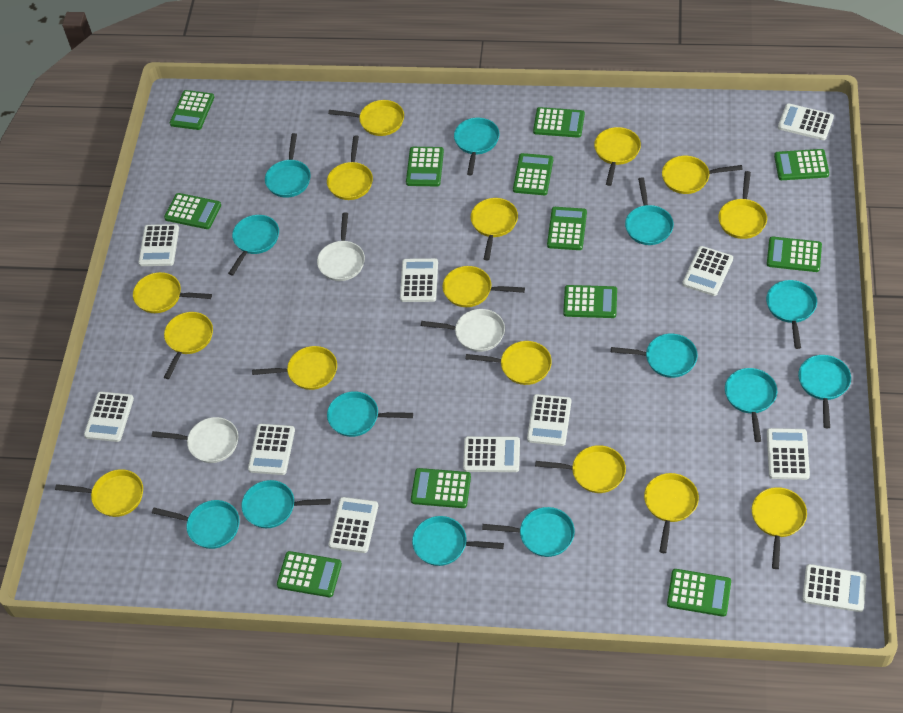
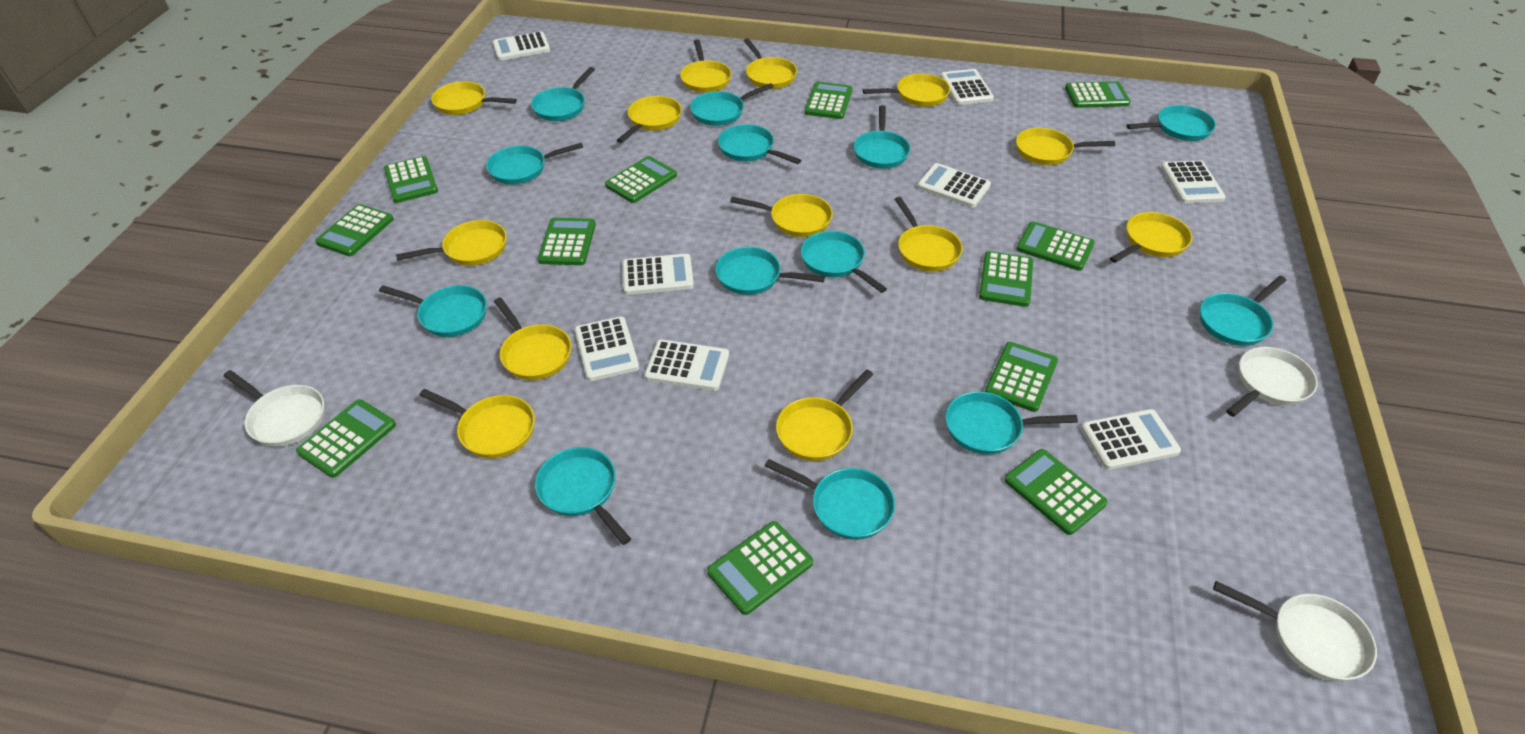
white calculator: [84,392,134,442] [138,224,179,266] [248,424,295,475] [329,497,378,553] [400,258,438,302] [463,436,520,472] [527,394,571,446] [682,246,733,296] [767,428,810,480] [778,103,834,140] [802,564,867,612] = 11 -> [493,31,550,61] [575,317,639,381] [622,254,694,295] [644,340,729,391] [917,163,991,208] [940,69,994,105] [1081,409,1181,470] [1161,161,1226,203] = 8
yellow pan: [55,469,143,517] [133,272,212,313] [164,312,213,379] [252,346,337,390] [327,135,373,200] [328,100,404,136] [442,266,525,307] [466,341,552,385] [471,198,518,260] [535,445,626,493] [594,127,641,186] [644,473,699,553] [662,156,743,194] [718,171,767,239] [752,487,807,569] = 15 -> [396,220,507,266] [419,389,535,458] [431,81,517,115] [494,297,572,380] [617,96,682,143] [680,39,732,93] [730,194,833,237] [744,38,797,89] [776,370,873,461] [863,73,950,107] [895,197,963,271] [1016,128,1115,165] [1110,212,1192,263] = 13

